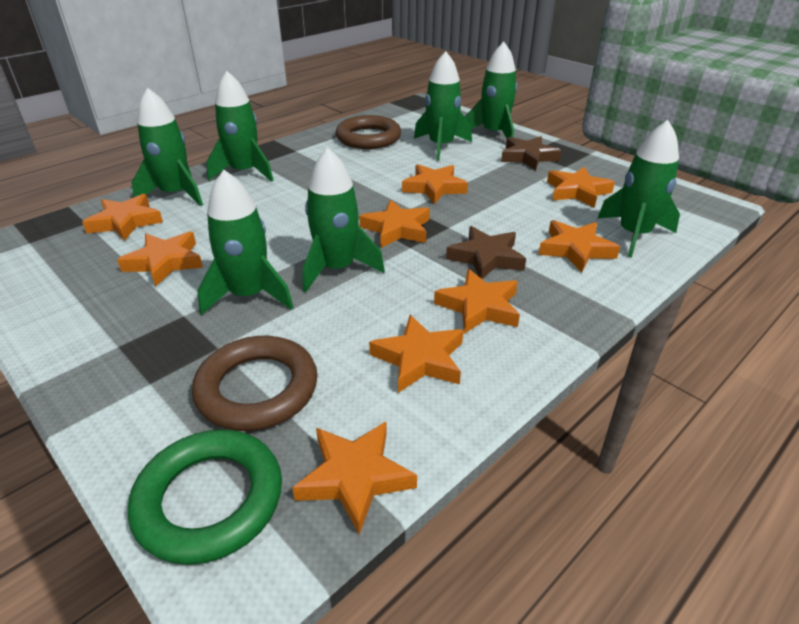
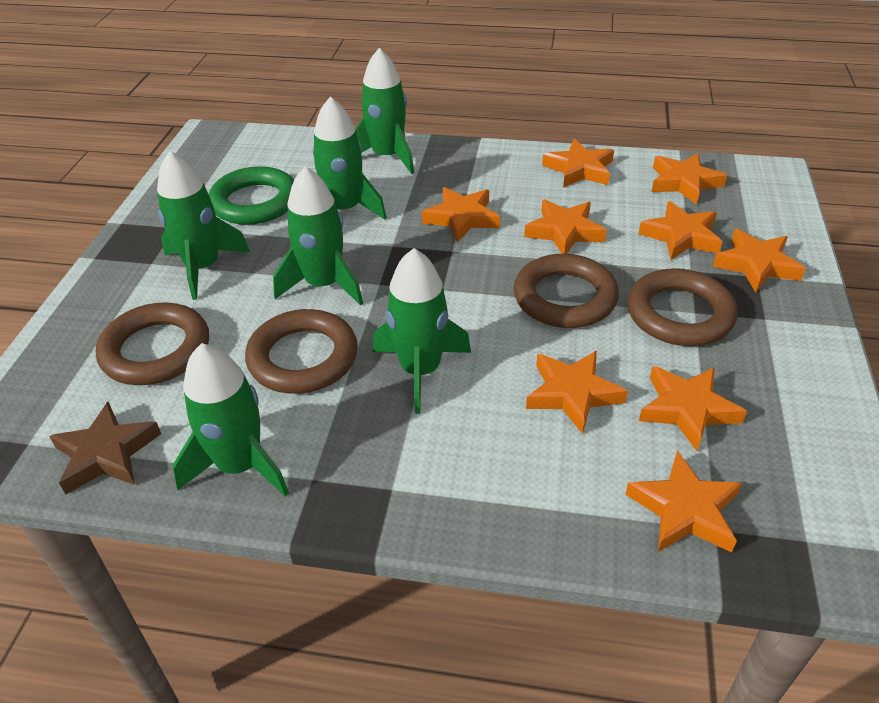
brown ring: [192,336,318,431] [336,115,401,149] = 2 -> [96,302,209,385] [245,309,358,394] [514,254,619,328] [627,268,738,346] = 4
brown star: [446,226,526,279] [501,136,562,171] = 2 -> [49,402,161,494] = 1
green rocket: [132,88,203,206] [197,170,293,315] [207,71,274,182] [302,147,385,292] [414,51,472,161] [465,42,517,138] [598,120,680,258] = 7 -> [157,151,250,300] [173,343,289,497] [273,166,363,306] [313,96,387,220] [355,48,414,174] [373,248,471,414] = 6

